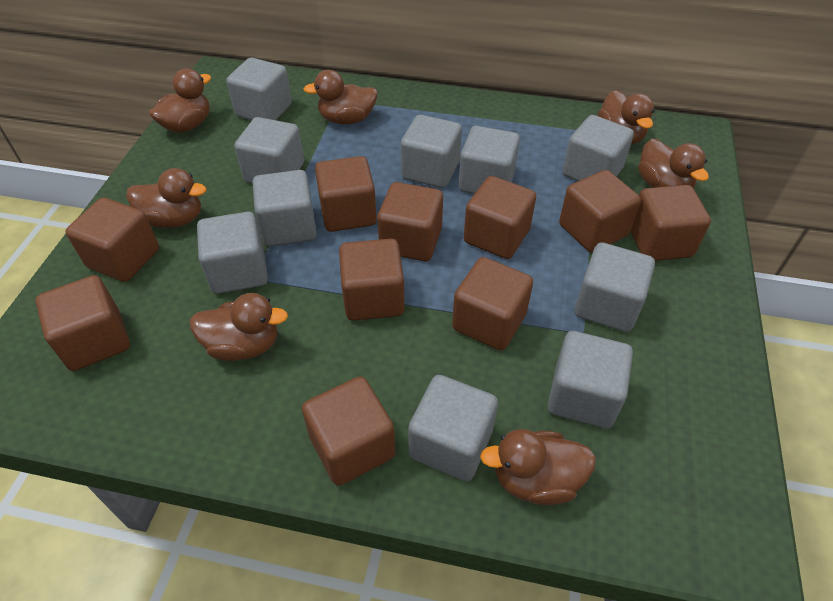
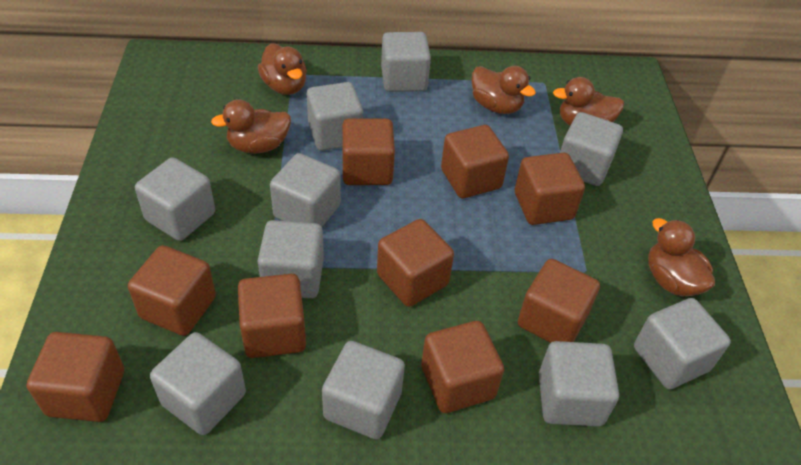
brown cube: [35,275,130,371] [65,197,159,282] [302,376,395,486] [315,156,377,232] [339,239,405,321] [377,182,443,261] [452,257,533,350] [464,176,536,259] [559,170,641,253] [630,185,711,261] = 10 -> [27,332,124,422] [128,245,216,336] [238,274,306,358] [342,118,395,185] [377,219,454,307] [421,321,504,413] [441,125,509,198] [515,153,585,225] [518,259,600,343] = 9
brown duck: [127,168,206,228] [149,69,211,133] [190,293,288,361] [303,70,378,124] [480,429,596,505] [598,90,654,145] [638,139,709,189] = 7 -> [211,99,291,154] [258,43,307,95] [472,66,536,114] [553,77,624,126] [648,218,715,296] = 5

